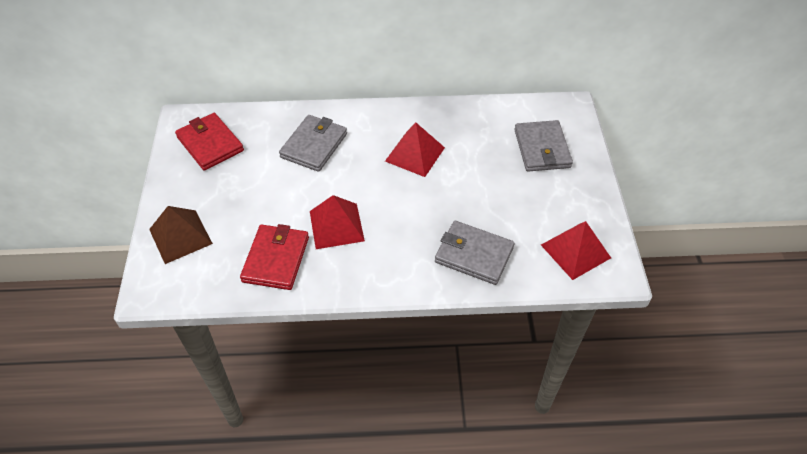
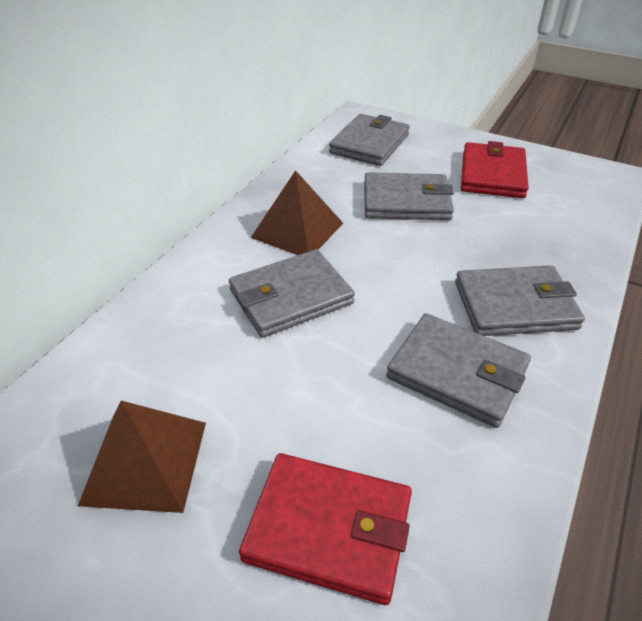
brown pyramid: [149,206,213,264] = 1 -> [78,401,206,513] [251,170,343,255] = 2
grey wallet: [279,115,347,172] [435,221,514,285] [514,120,573,171] = 3 -> [229,249,355,338] [329,114,410,166] [364,172,454,220] [386,313,531,428] [455,265,585,336] = 5
red pyramid: [310,195,365,249] [385,122,445,177] [541,221,611,280] = 3 -> none = 0

